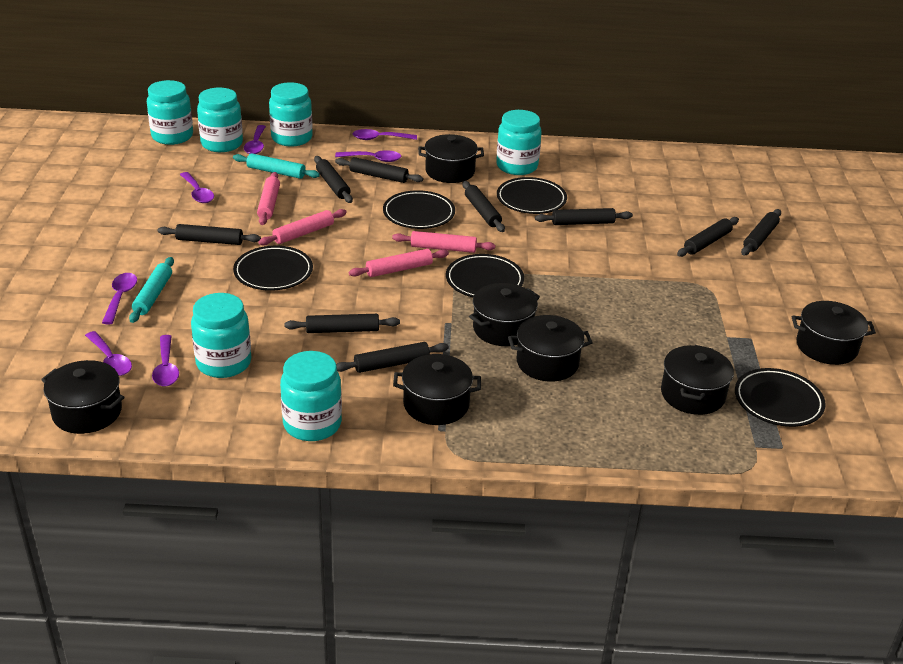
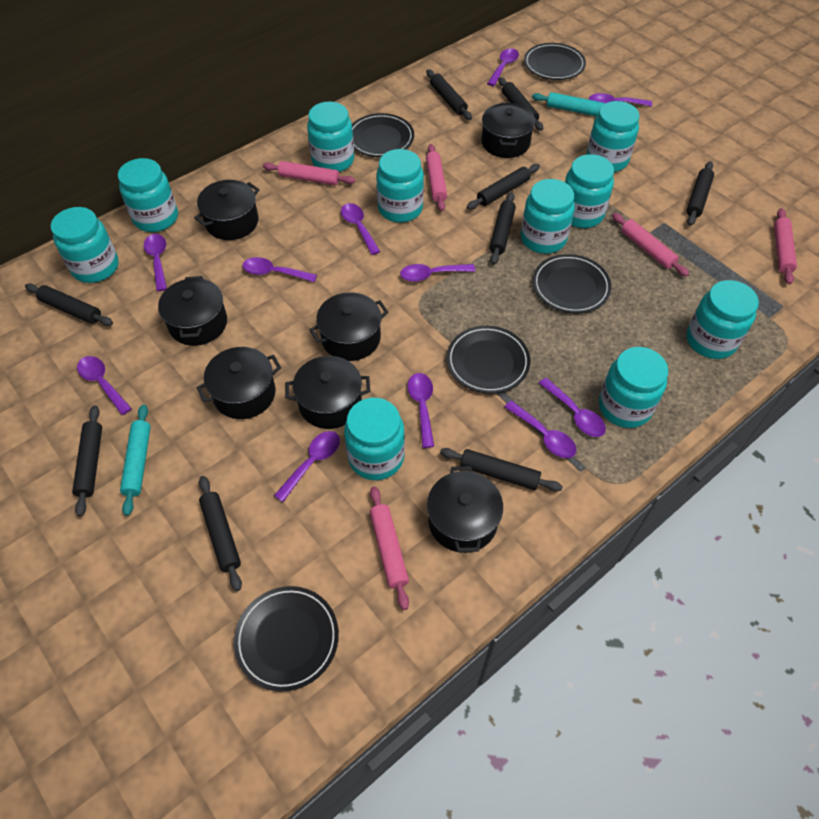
pink rolling pin: [257,172,280,225] [258,209,347,246] [349,249,449,277] [392,231,495,253] = 4 -> [263,161,355,185] [370,486,409,610] [426,144,447,211] [612,213,689,277] [774,208,797,284] = 5
purple spoon: [85,331,132,376] [102,273,137,325] [152,335,179,386] [180,172,214,203] [244,125,266,154] [335,150,401,162] [353,129,417,140] = 7 -> [77,356,132,415] [144,234,167,291] [243,257,317,282] [274,431,340,502] [341,203,380,255] [400,264,475,282] [408,373,434,448] [487,48,519,86] [504,401,576,458] [539,378,606,437] [589,93,652,107] = 11
turquoise jar: [147,80,193,145] [191,293,251,378] [197,88,243,152] [269,82,313,147] [280,351,342,441] [496,110,542,175] = 6 -> [51,207,119,283] [118,158,178,232] [307,101,354,172] [344,398,405,480] [376,149,424,223] [521,179,575,254] [565,154,614,228] [586,101,640,172] [599,347,668,428] [687,280,759,359] = 10

